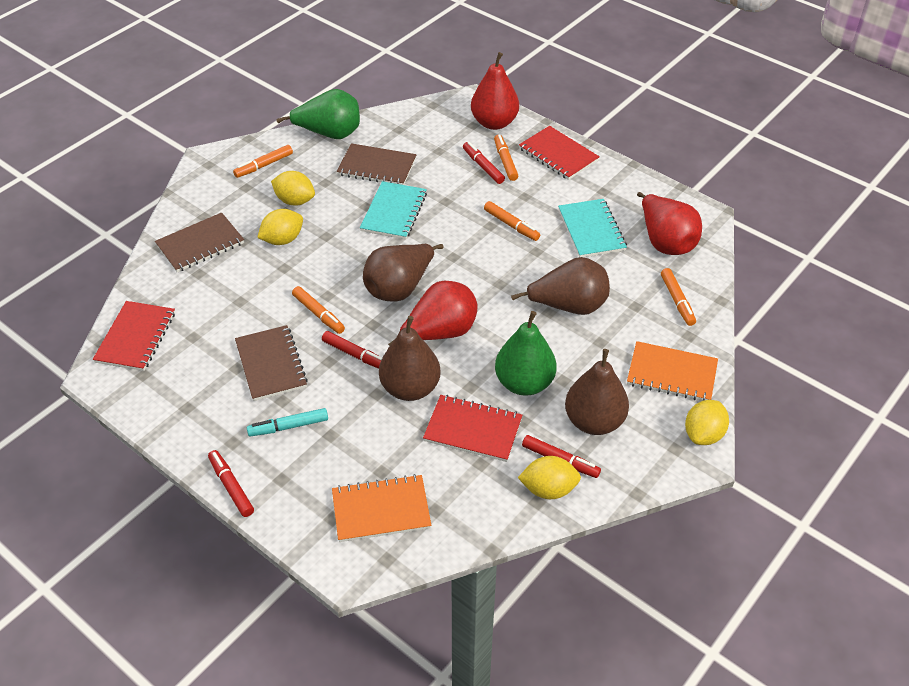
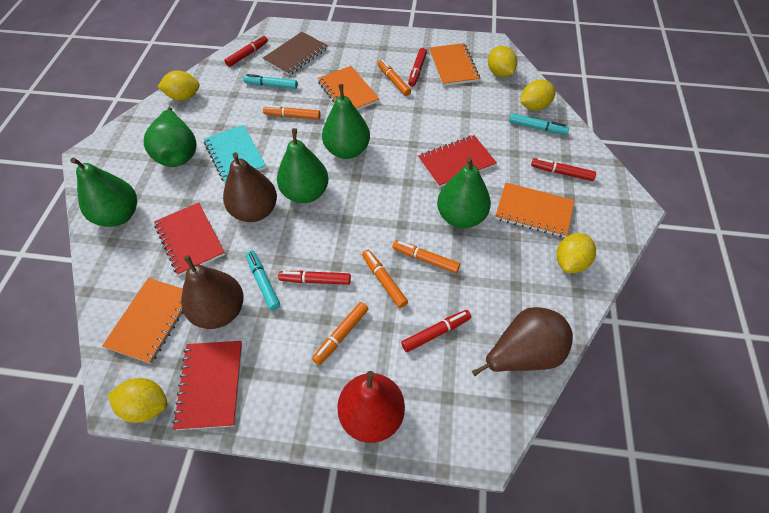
brown notebook: [155,212,244,273] [235,325,308,401] [337,143,417,185] = 3 -> [263,32,328,75] = 1
brown pear: [363,244,444,302] [379,316,441,401] [511,257,610,315] [565,349,629,435] = 4 -> [181,255,244,329] [223,152,277,222] [472,307,573,376] = 3
green pear: [276,89,360,139] [495,311,557,396] = 2 -> [70,157,137,227] [144,107,196,167] [277,128,329,203] [322,84,370,159] [437,157,491,228] = 5
orange notebook: [332,474,431,542] [627,341,718,401] = 2 -> [102,278,184,364] [318,66,379,110] [429,43,480,86] [495,182,574,238] = 4
red marker: [208,450,254,517] [322,331,382,369] [463,142,505,184] [522,435,601,478] = 4 -> [224,35,268,67] [278,271,351,285] [401,310,471,352] [408,48,427,87] [531,158,596,181] = 5
red pear: [388,281,478,346] [471,52,519,130] [637,192,702,255] = 3 -> [337,371,405,443] = 1
turquoise marker: [247,408,328,437] = 1 -> [243,74,298,89] [246,250,280,311] [509,113,569,135] = 3
turquoise notebook: [360,181,427,239] [558,199,627,257] = 2 -> [204,125,266,183] = 1
yellow lemon: [257,209,303,245] [271,171,315,206] [518,456,581,499] [685,400,729,445] = 4 -> [108,378,167,423] [158,70,200,100] [488,46,517,77] [520,80,556,110] [557,233,596,273] = 5

